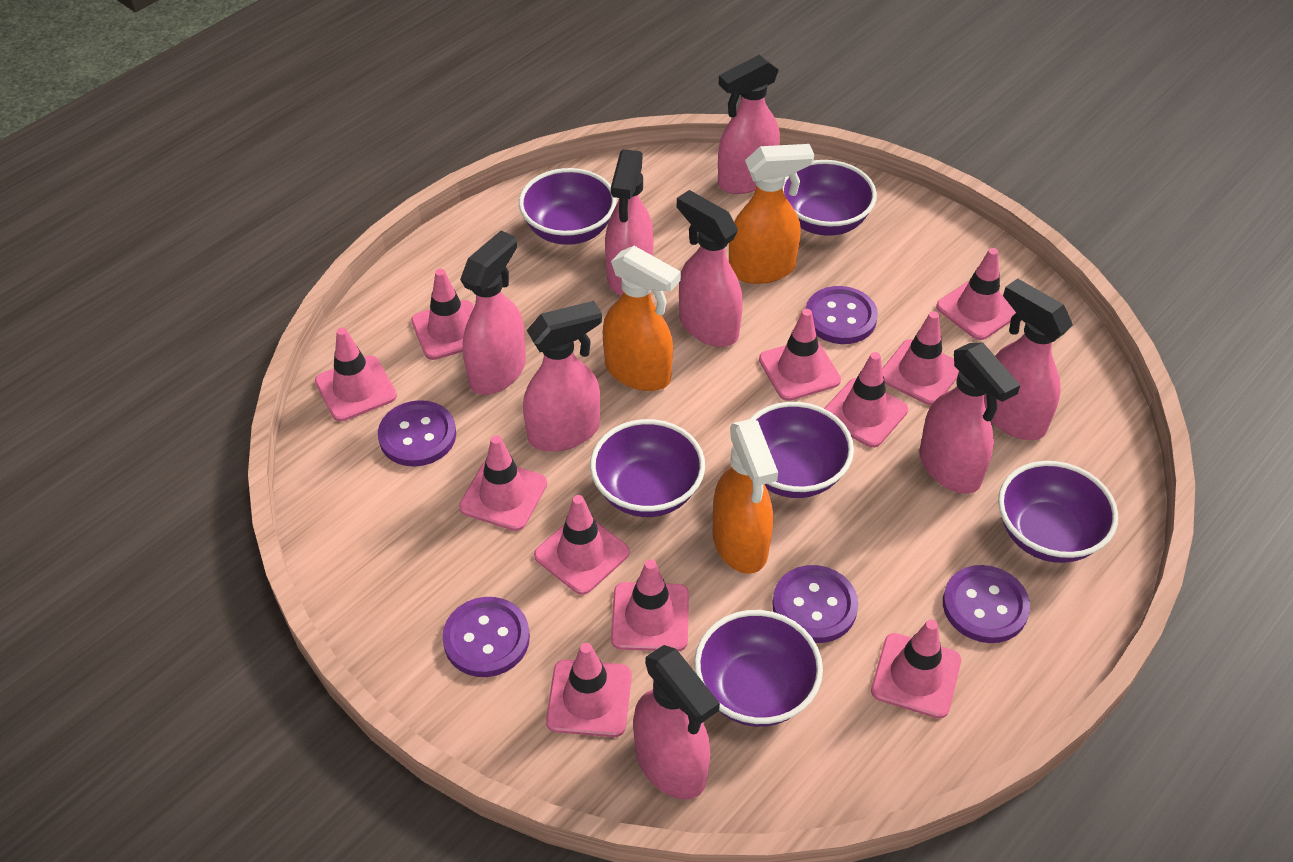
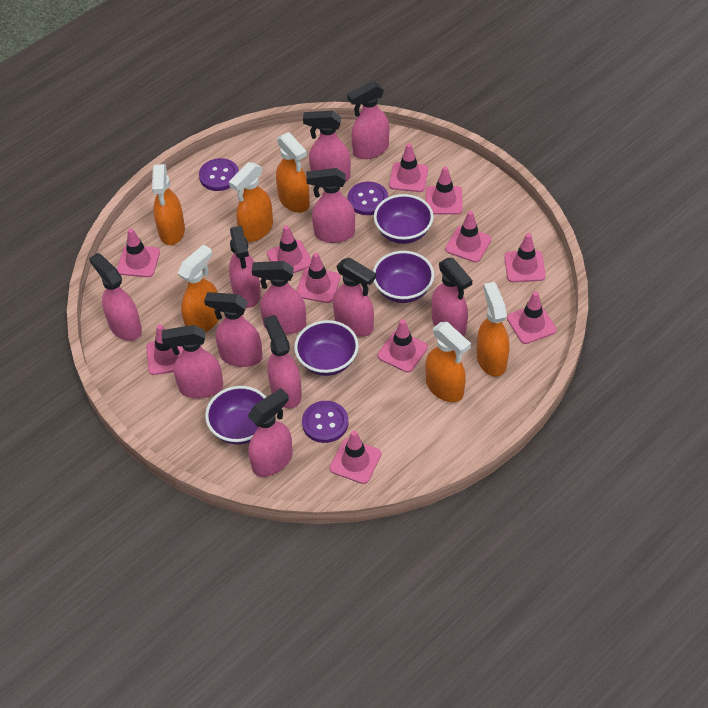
orange spray bottle: [603,246,681,391] [713,419,778,574] [729,144,814,284] = 3 -> [152,164,185,245] [178,244,221,332] [229,162,273,242] [276,132,310,213] [425,322,471,402] [477,282,510,377] = 6
pink spray bottle: [460,231,526,395] [523,301,602,452] [605,149,654,295] [633,645,720,800] [677,190,743,347] [718,55,780,194] [919,342,1020,494] [984,278,1073,440] = 8 -> [89,253,142,341] [162,325,223,399] [204,292,263,367] [229,226,261,308] [248,388,293,477] [252,261,306,335] [264,315,302,409] [303,111,351,182] [306,168,355,243] [333,257,376,337] [347,81,389,159] [432,258,472,336] = 12
purple bowl: [519,168,617,245] [590,419,705,517] [694,610,823,727] [750,402,854,498] [783,160,877,236] [998,461,1118,563] = 6 -> [205,386,266,444] [294,320,359,376] [373,251,434,303] [374,194,434,244] = 4
purple button: [378,400,456,466] [442,597,530,677] [772,565,858,643] [806,286,878,344] [943,565,1030,643] = 5 -> [199,158,239,191] [302,401,348,443] [348,182,388,215] = 3

